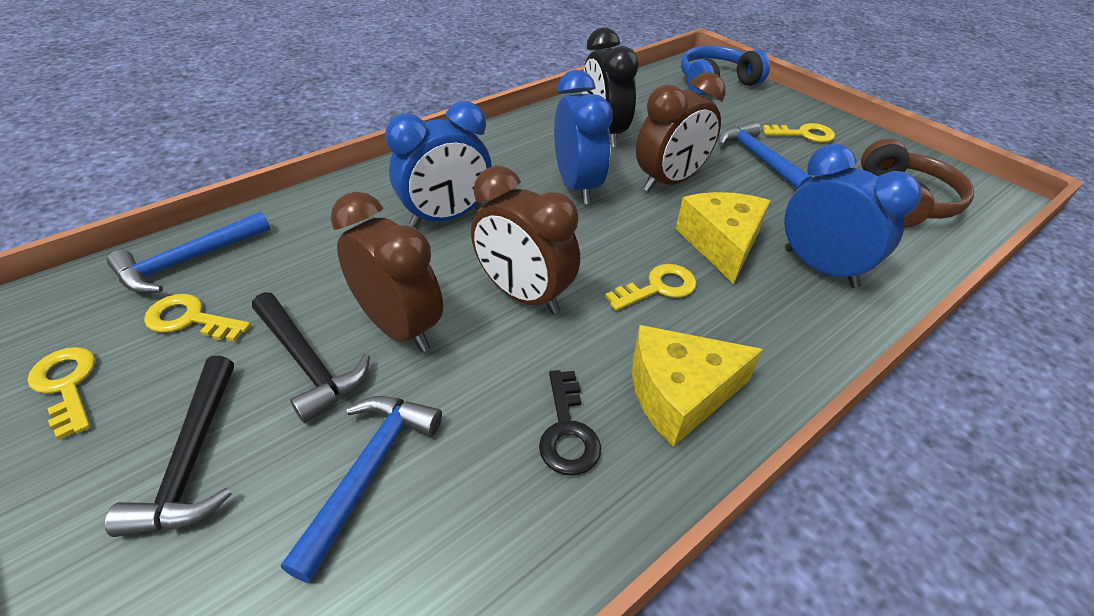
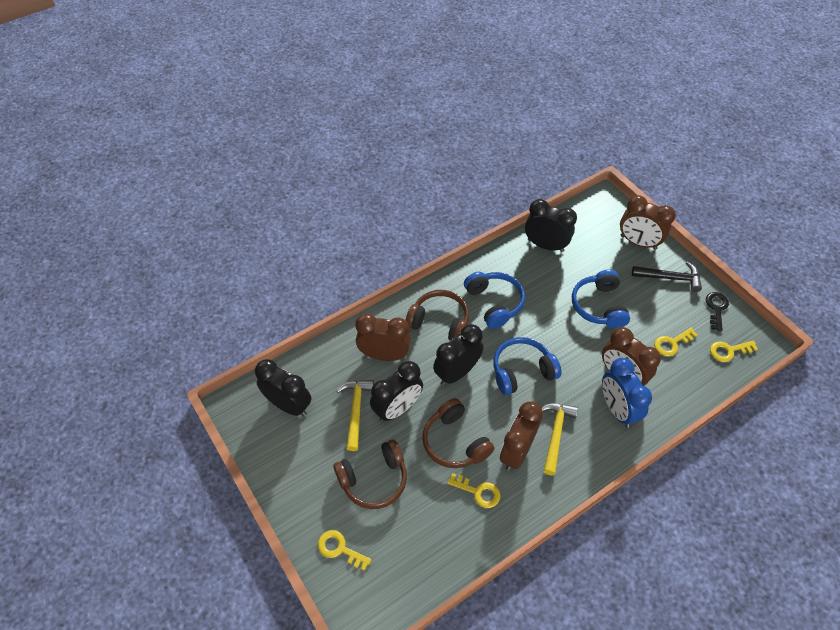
black clock: [582,27,639,148] = 1 -> [255,359,311,416] [370,361,423,422] [433,324,483,385] [525,199,577,252] = 4
black hammer: [105,356,234,537] [252,292,370,423] = 2 -> [632,262,702,292] = 1
blue clock: [385,101,492,228] [554,70,613,204] [784,144,921,288] = 3 -> [602,358,652,428] = 1
blue hammer: [107,211,270,294] [281,396,442,583] [718,121,813,189] = 3 -> none = 0
blue headphones: [681,46,770,95] = 1 -> [464,272,525,329] [493,337,561,395] [572,269,630,329] = 3
brown clock: [331,192,443,352] [471,166,580,314] [636,72,726,192] = 3 -> [355,314,411,361] [500,401,543,471] [602,327,661,386] [620,195,676,250] = 4
brown headphones: [861,139,974,228] = 1 -> [333,439,407,509] [406,290,469,341] [422,398,494,468] = 3
yellow cheese: [632,325,763,447] [676,192,770,285] = 2 -> none = 0
yellow hammer: none = 0 -> [336,380,374,451] [541,403,578,475] = 2

